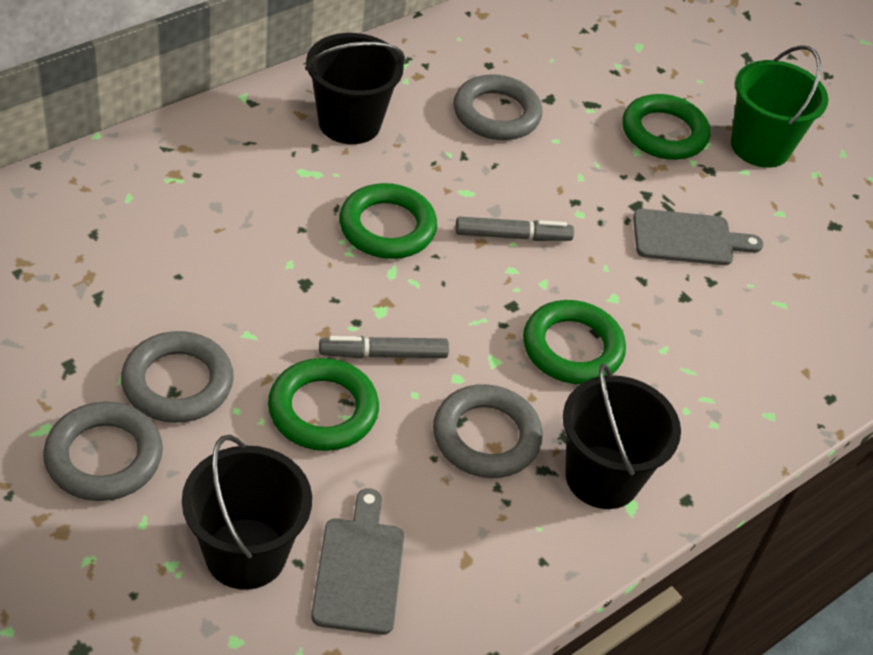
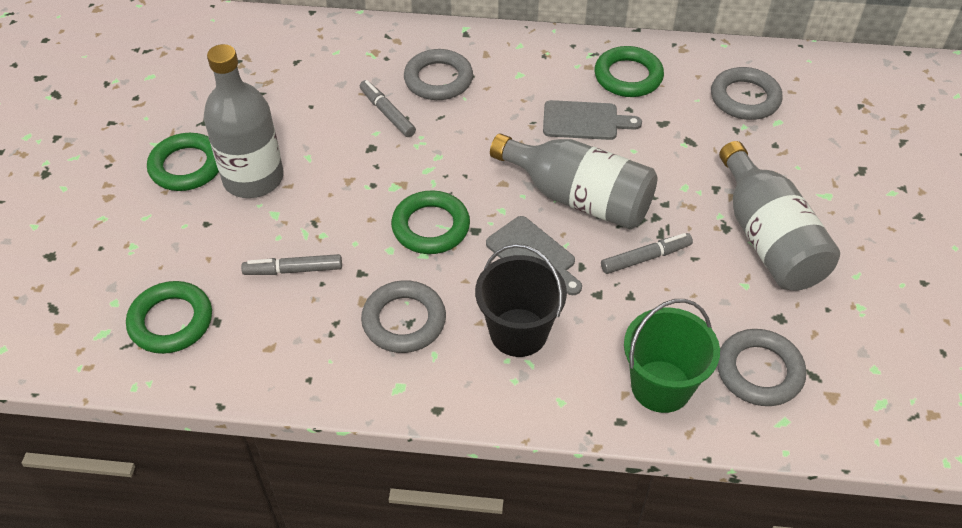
black bucket: [182,435,312,590] [305,33,405,144] [563,364,681,509] = 3 -> [475,244,567,357] = 1
grey bottle: none = 0 -> [204,44,284,198] [490,133,658,230] [719,141,840,291] = 3
grey marker: [319,336,449,358] [455,216,574,241] = 2 -> [241,254,342,275] [360,80,416,137] [601,233,693,274] = 3

